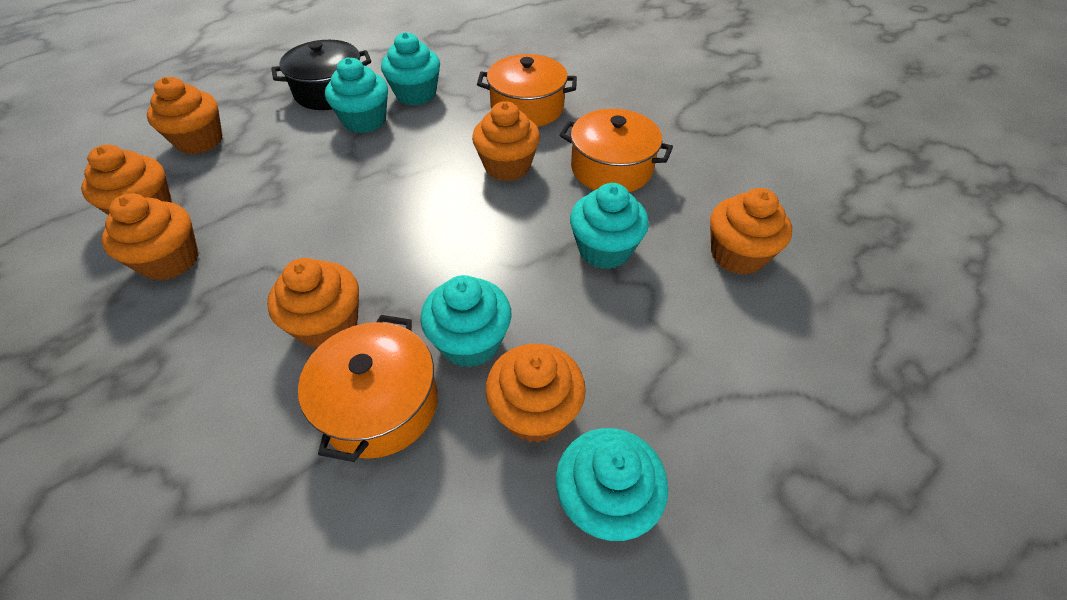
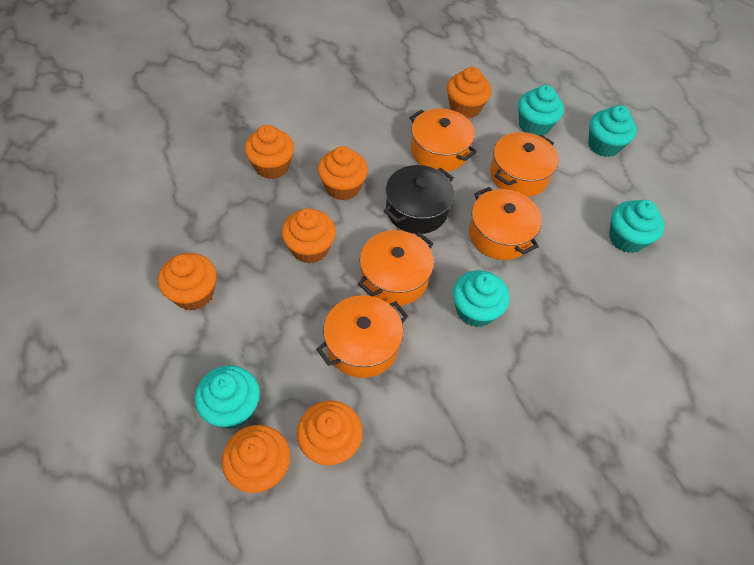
orange pot: [298,315,438,462] [477,54,577,127] [559,109,673,192] = 3 -> [316,295,408,378] [358,230,434,306] [409,109,477,172] [469,187,542,260] [490,132,559,197] = 5

